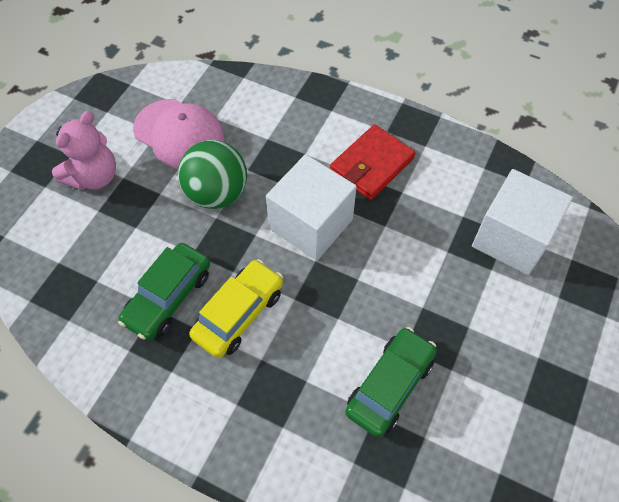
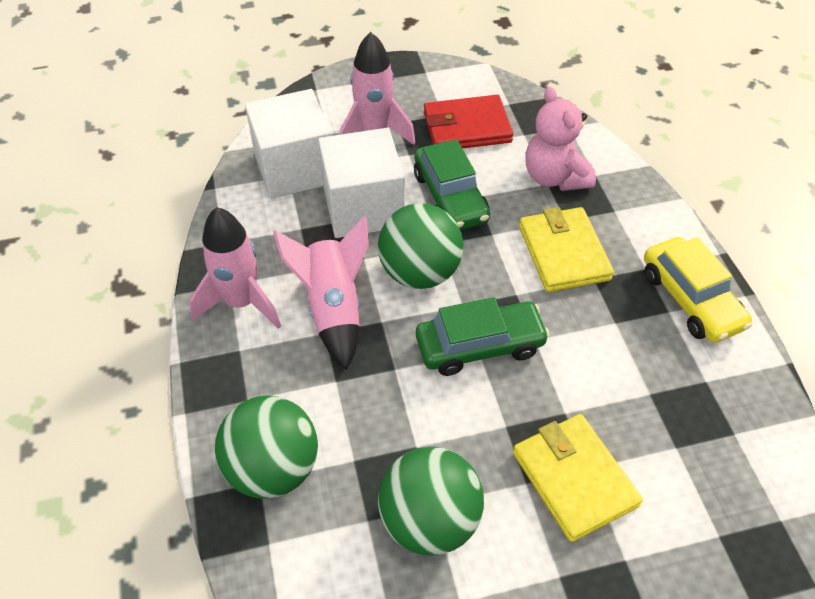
green ball: [178,140,247,209] = 1 -> [215,396,318,499] [378,203,463,289] [378,447,484,556] = 3
pink cap: [133,99,224,168] = 1 -> none = 0
pink rocket: none = 0 -> [189,207,281,329] [273,216,369,370] [339,32,416,145] = 3
yellow wallet: none = 0 -> [513,414,643,542] [519,207,614,292] = 2

